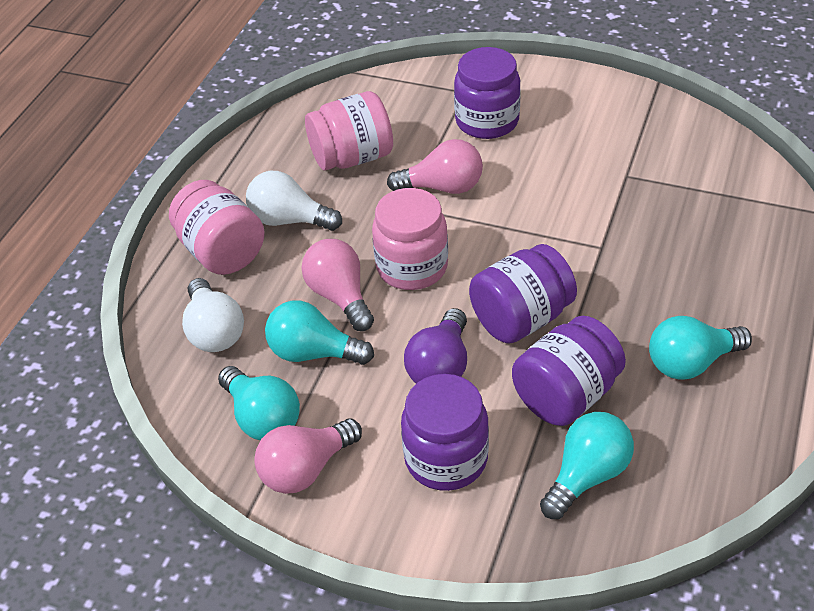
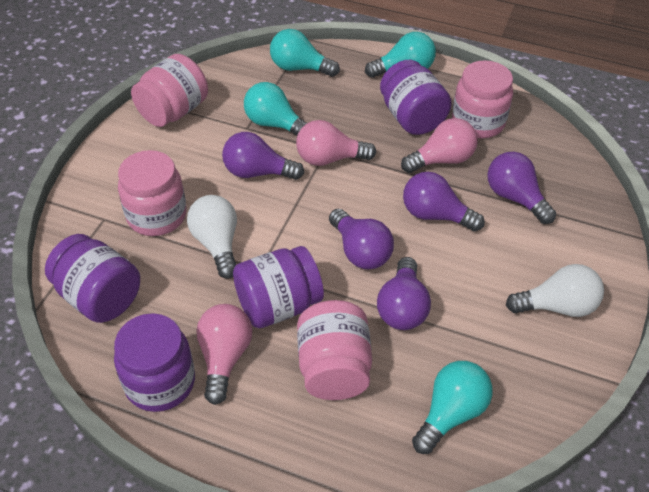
pink jar: [169,180,265,275] [305,91,393,170] [372,188,448,290] = 3 -> [118,150,186,236] [131,54,208,127] [297,300,372,400] [452,60,513,139] = 4
purple light bulb: [404,308,467,383] = 1 -> [222,132,304,180] [329,209,394,269] [377,257,431,330] [403,172,485,232] [487,152,556,224] = 5

